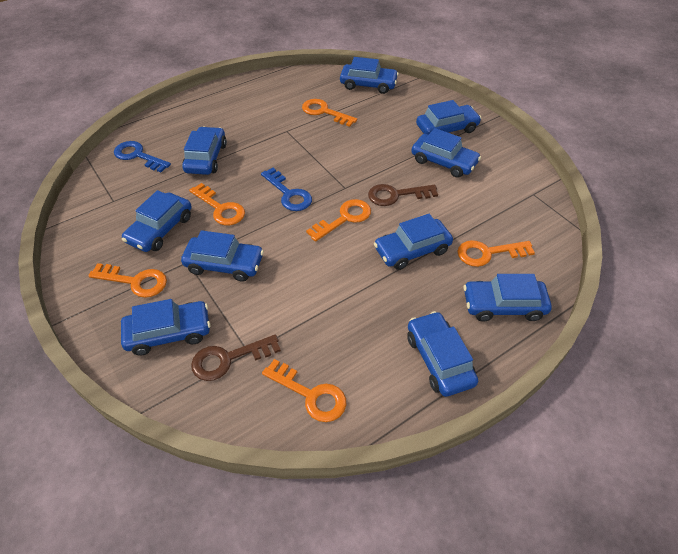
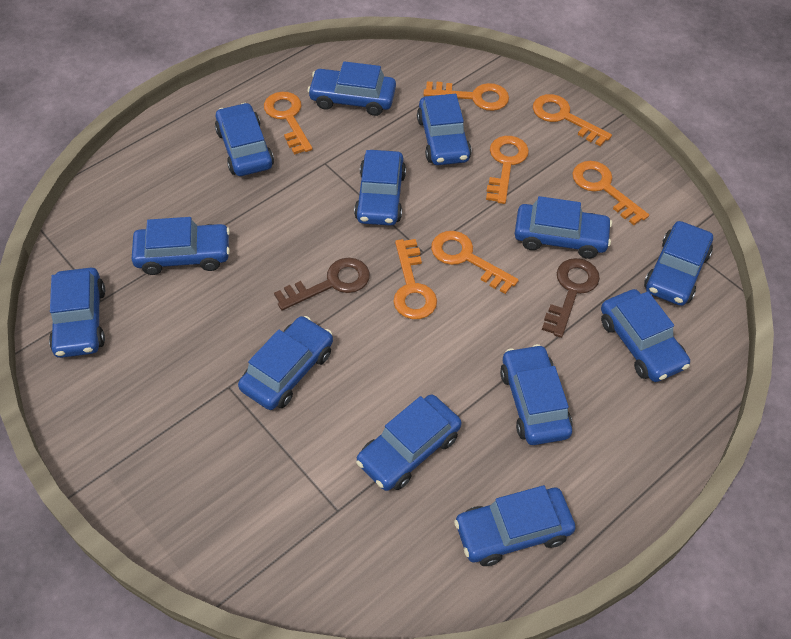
blue car: [121,299,211,356] [122,190,192,252] [181,230,264,282] [182,127,227,175] [340,57,399,94] [374,214,453,270] [407,311,478,397] [411,128,481,178] [416,100,481,135] [463,274,552,322] = 10 -> [49,268,105,358] [132,217,230,275] [215,103,274,176] [238,316,333,410] [308,61,396,116] [354,150,406,226] [356,395,462,491] [417,94,471,165] [454,485,576,566] [500,344,572,445] [514,196,612,259] [601,289,690,382] [644,221,713,306] = 13
blue key: [114,141,171,172] [261,168,312,211] = 2 -> none = 0
orange key: [88,263,167,298] [189,183,245,225] [262,359,346,422] [302,99,357,127] [306,199,371,242] [457,240,535,267] = 6 -> [264,92,313,155] [393,239,437,319] [423,82,509,111] [431,231,519,294] [486,136,529,204] [533,94,612,147] [572,161,649,225] = 7

